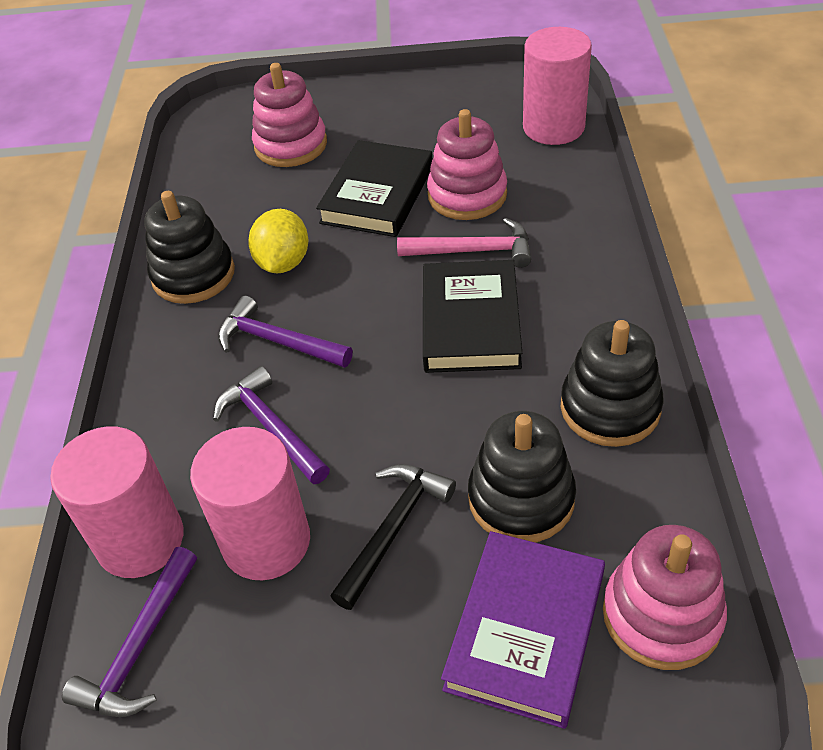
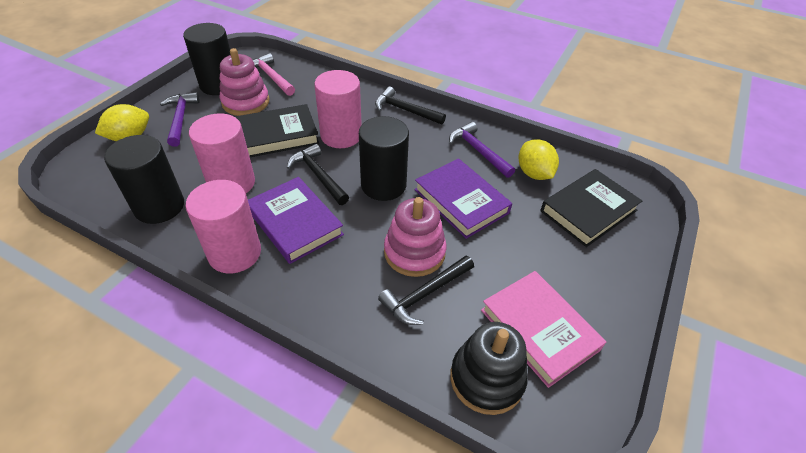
black cylinder: none = 0 -> [104,135,184,224] [183,23,230,95] [359,116,409,201] = 3
black hammer: [330,464,456,610] = 1 -> [287,144,349,205] [375,87,446,124] [378,256,474,325] = 3
black stacking toy: [145,191,235,304] [468,411,576,543] [561,320,664,447] = 3 -> [450,322,528,415] = 1
pink book: none = 0 -> [481,271,606,388] = 1
pink stacking toy: [252,63,327,167] [427,109,507,220] [603,525,727,670] = 3 -> [220,48,269,116] [384,197,447,277] = 2
purple book: [441,531,605,729] = 1 -> [248,177,344,264] [414,158,512,239] = 2
purple hammer: [62,547,197,717] [213,366,330,484] [218,296,353,368] = 3 -> [160,92,200,147] [449,122,515,178] = 2
yellow lemon: [248,209,308,273] = 1 -> [95,104,149,141] [518,139,559,180] = 2

